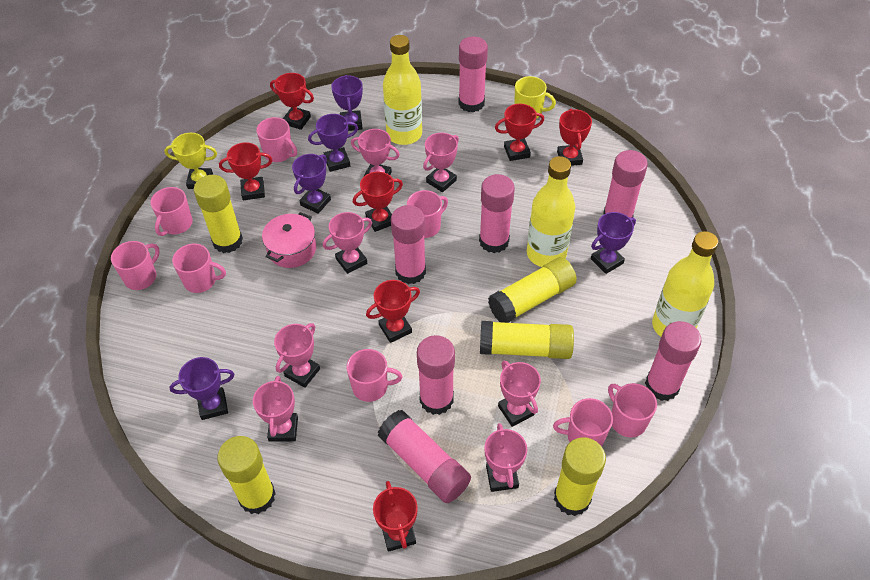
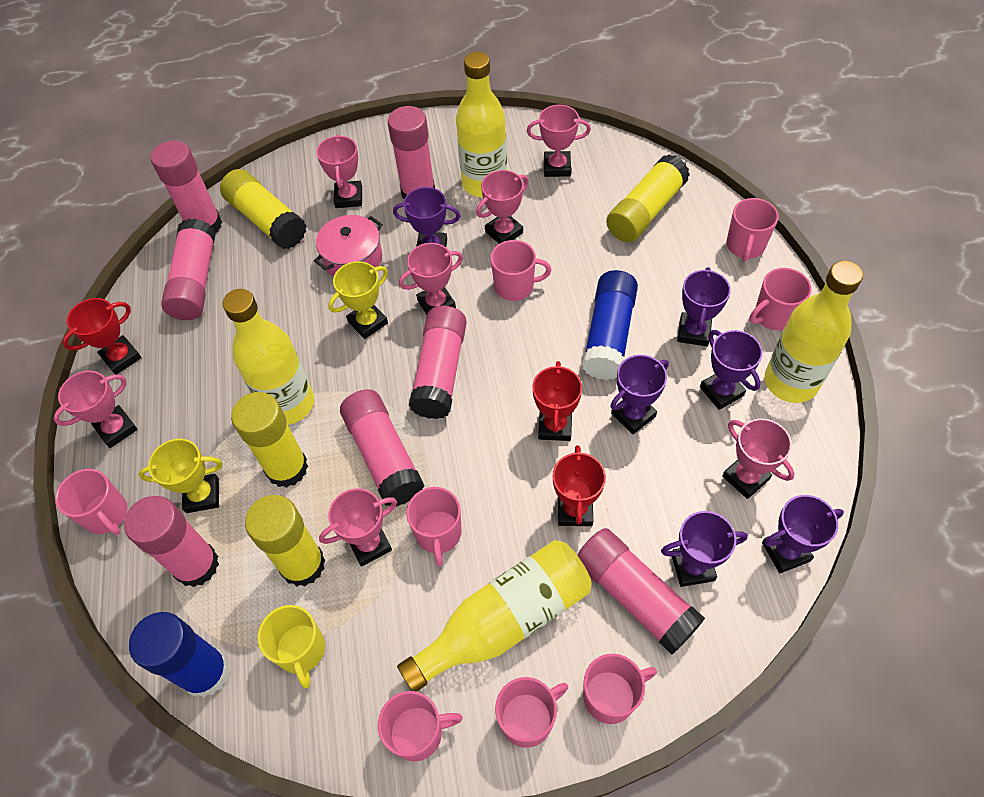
blue glue stick: none = 0 -> [129,612,230,698] [582,270,638,380] = 2
purple trophy: [170,357,234,420] [292,154,331,214] [308,114,358,172] [331,75,363,131] [591,212,636,274] = 5 -> [393,187,460,247] [610,355,669,434] [661,511,748,587] [677,267,731,346] [700,330,763,410] [762,495,844,573] = 6
red trophy: [219,142,272,200] [270,73,314,130] [353,171,403,232] [366,280,420,343] [373,481,418,552] [495,104,544,161] [557,109,592,166] = 7 -> [63,298,142,375] [532,361,582,441] [553,445,606,526] = 3
yellow bottle: [383,35,422,145] [527,156,575,267] [652,231,718,337] = 3 -> [222,289,314,425] [397,540,592,692] [456,52,507,197] [765,261,863,403] = 4
yellow glue stick: [194,175,243,253] [217,436,276,514] [480,321,574,359] [488,257,577,323] [554,437,606,516] = 5 -> [220,169,307,249] [231,392,308,488] [245,495,325,587] [606,154,690,242] = 4
yellow trophy: [164,133,217,189] = 1 -> [139,439,222,513] [328,261,388,339] = 2

